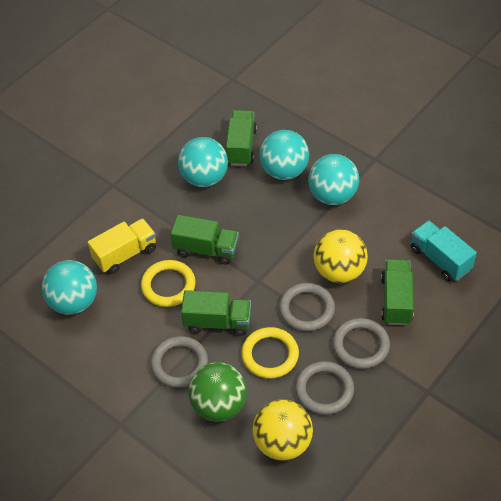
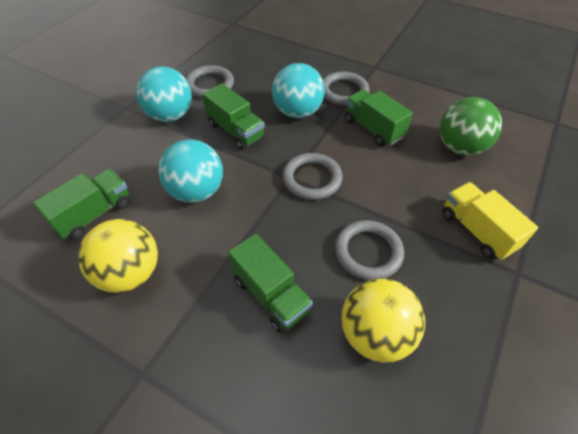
turquoise ball: [42,260,97,315] [178,137,228,187] [259,130,309,180] [308,154,359,205] = 4 -> [136,67,192,122] [158,139,223,203] [272,63,325,118] = 3
turquoise truck: [411,220,477,281] = 1 -> none = 0
yellow ring: [141,260,195,307] [241,327,299,379] = 2 -> none = 0

